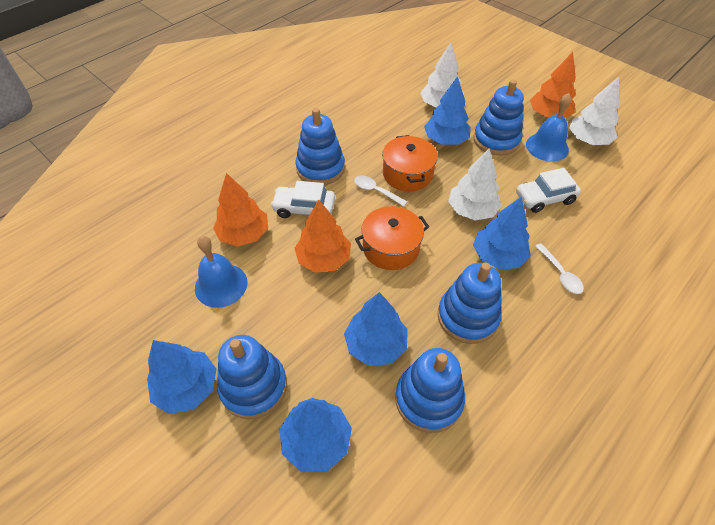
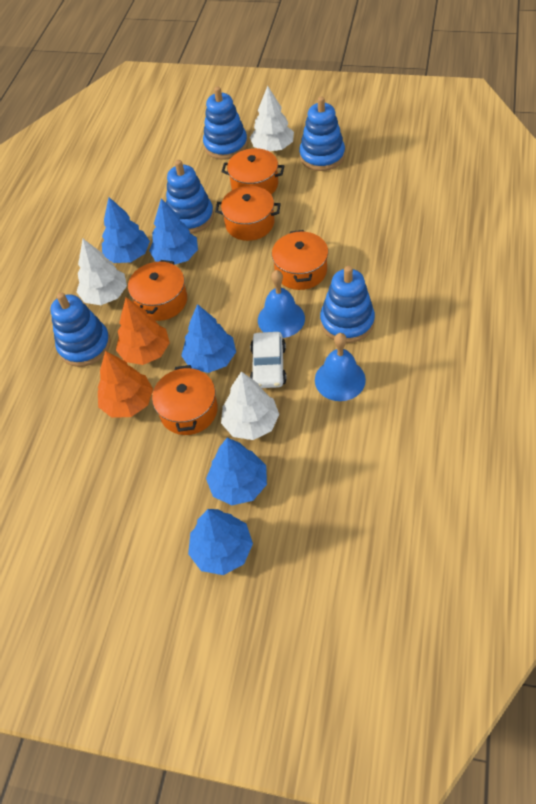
orange pot: [355,206,429,270] [382,135,438,191] = 2 -> [128,260,187,321] [152,365,218,435] [215,186,281,241] [222,148,284,195] [272,230,328,290] = 5
orange tree: [213,173,268,246] [295,199,351,273] [530,52,576,118] = 3 -> [98,351,153,418] [116,297,170,365] = 2
white car: [271,181,335,218] [516,168,581,213] = 2 -> [250,332,287,388] = 1
white spoon: [354,176,407,207] [535,243,584,294] = 2 -> none = 0

